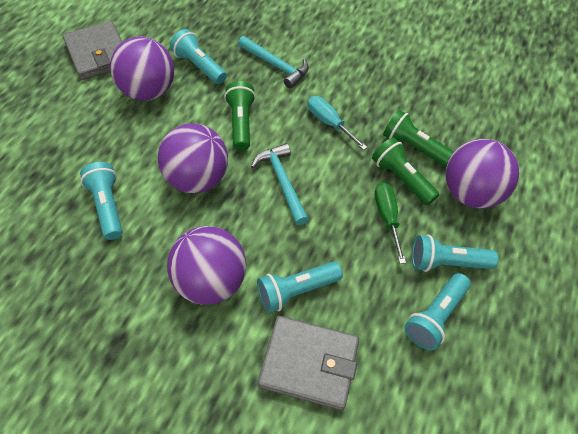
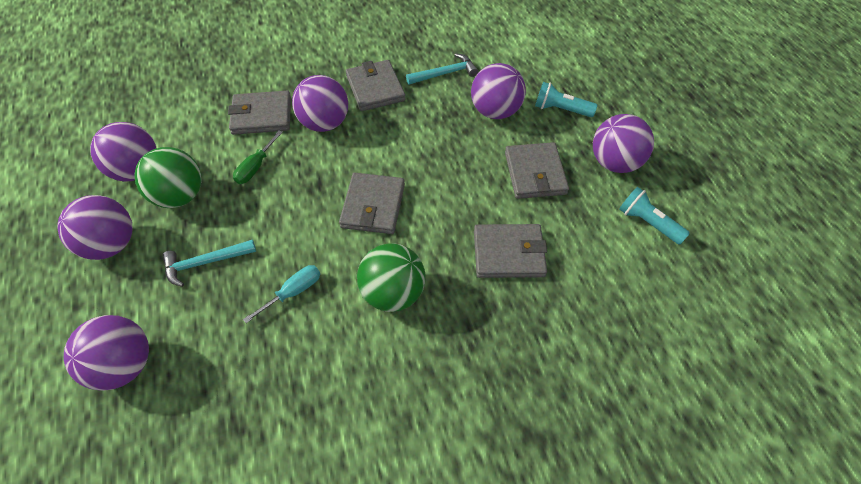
green ball: none = 0 -> [134,147,202,208] [357,243,426,312] = 2
green flashlight: [224,81,256,151] [372,137,439,205] [383,110,454,166] = 3 -> none = 0
grey wallet: [63,21,122,80] [258,315,359,410] = 2 -> [228,91,291,135] [339,173,405,234] [346,60,405,111] [474,224,547,278] [505,142,569,199] = 5
purple ball: [110,36,174,101] [158,123,228,193] [167,226,246,305] [445,139,519,209] = 4 -> [57,195,132,260] [64,315,149,391] [90,122,156,182] [292,75,348,132] [471,63,526,119] [593,114,654,173] = 6
turquoise flashlight: [80,162,123,240] [170,29,227,84] [257,262,343,313] [404,273,471,350] [412,235,498,272] = 5 -> [535,82,597,117] [619,187,690,245] = 2

